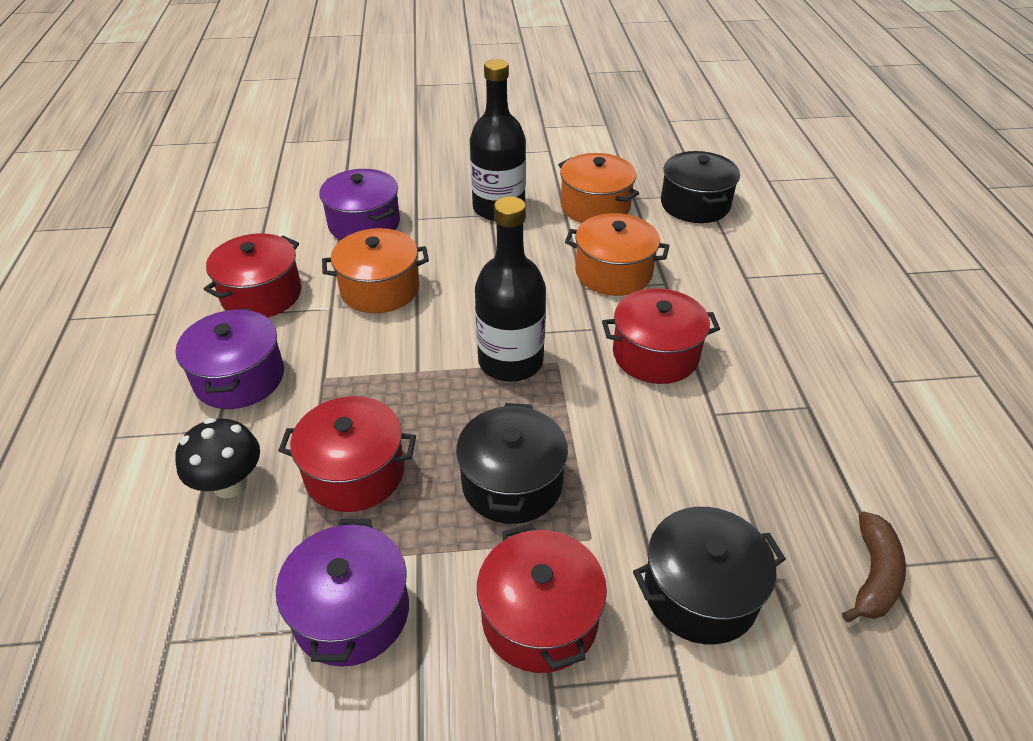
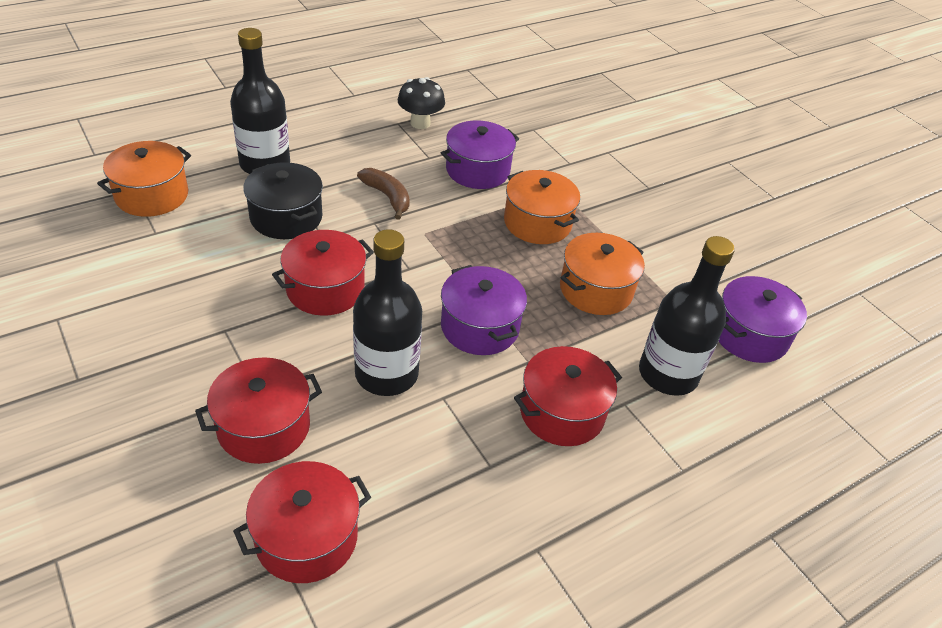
black bottle: [470,59,526,221] [475,196,546,382] = 2 -> [230,28,290,174] [353,229,422,396] [639,236,735,396] = 3
black pot: [456,403,568,524] [633,507,786,644] [661,151,740,223] = 3 -> [243,162,323,239] = 1

